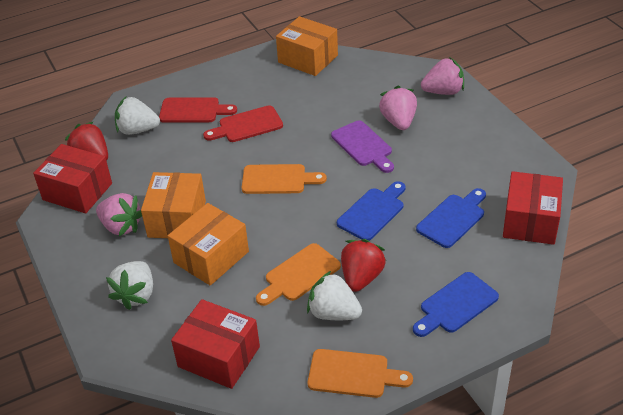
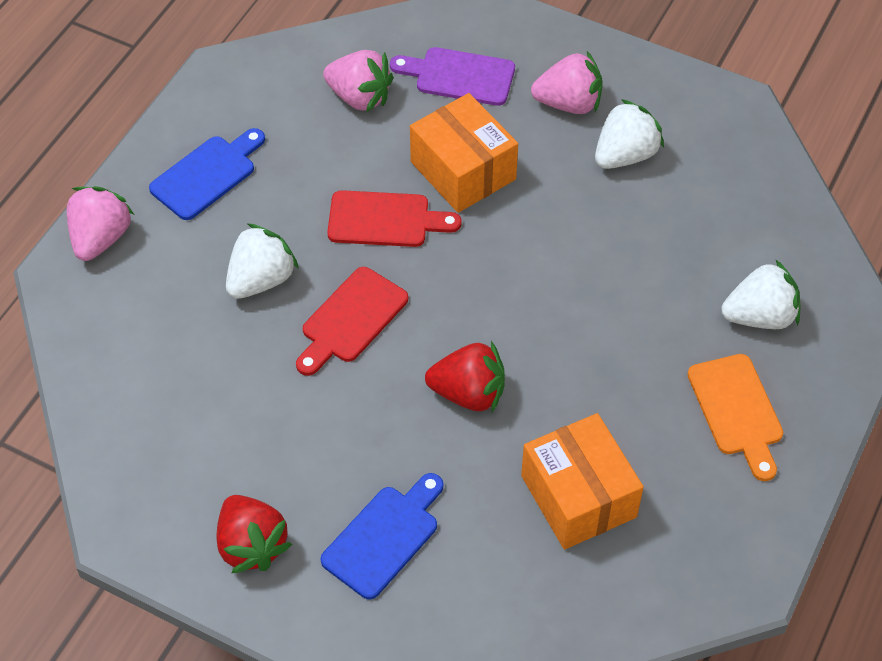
blue cutting board: [337,181,405,241] [413,272,499,337] [416,188,486,248] = 3 -> [149,128,265,220] [320,473,444,600] = 2
orange box: [141,172,206,238] [168,203,249,286] [276,16,338,76] = 3 -> [410,93,518,213] [521,413,644,550] = 2
orange cutting board: [242,164,327,194] [256,243,341,306] [308,349,413,398] = 3 -> [687,354,783,481] = 1
red box: [33,144,112,213] [171,299,260,389] [503,171,563,245] = 3 -> none = 0

